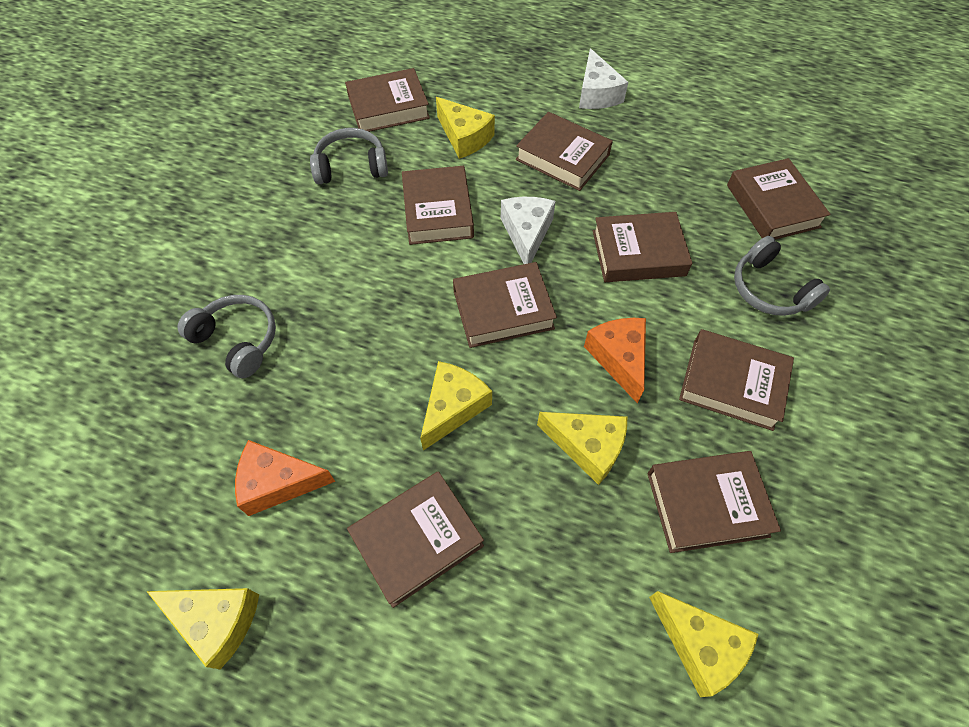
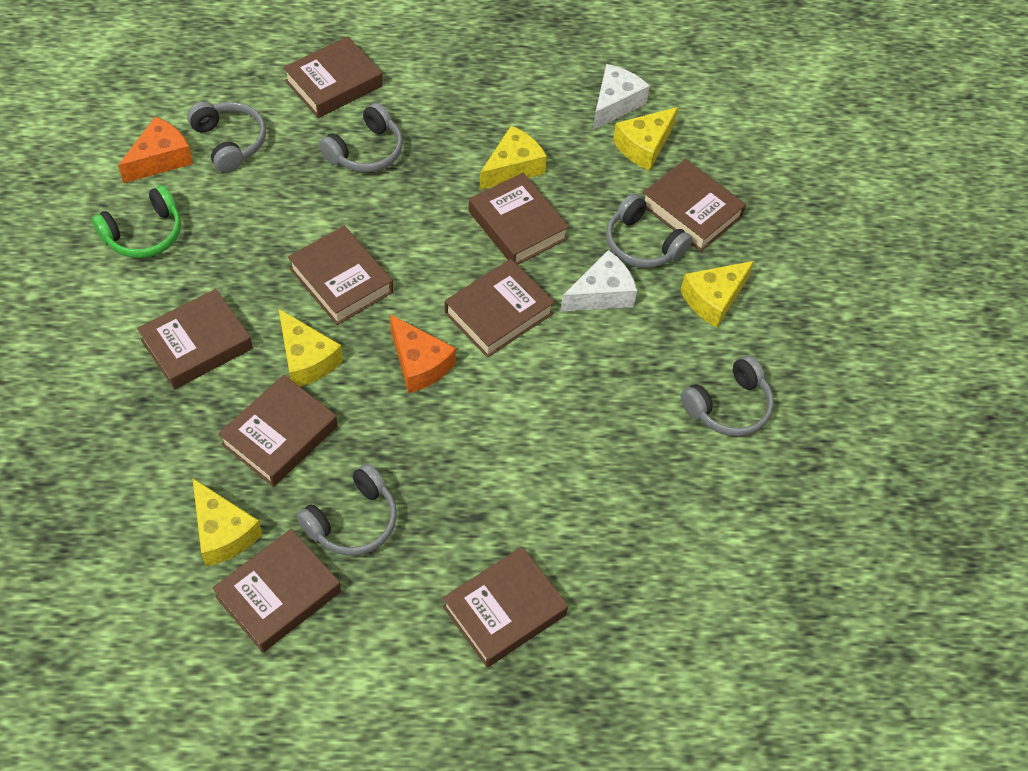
green headphones: none = 0 -> [92,185,181,258] = 1
grey headphones: [177,295,276,378] [310,128,388,184] [734,236,830,316] = 3 -> [187,102,266,173] [297,464,397,556] [319,103,403,172] [606,194,692,268] [681,355,774,436] = 5

